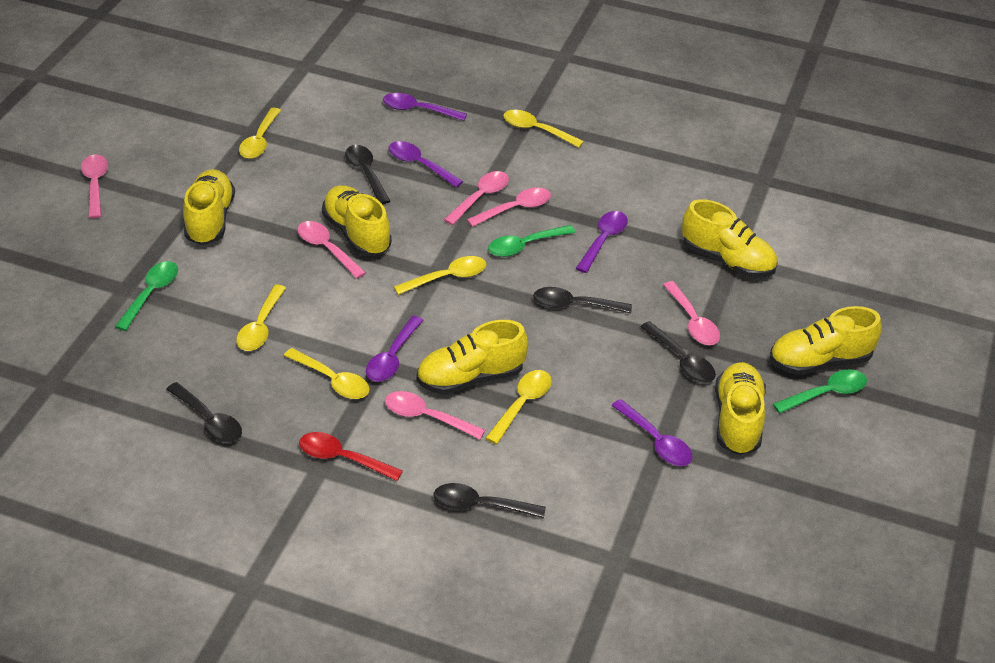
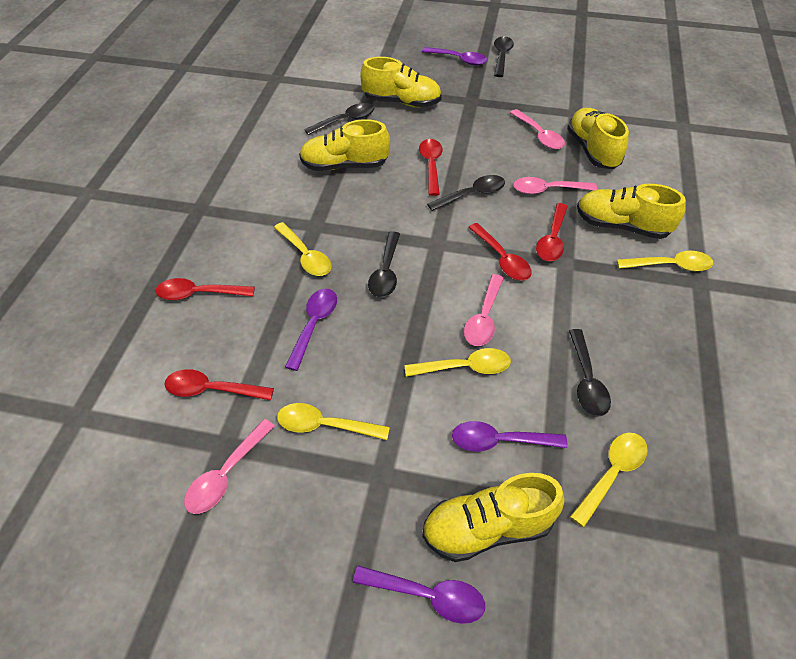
green spoon: [115,261,178,331] [488,225,575,257] [773,370,867,414] = 3 -> none = 0
pink spoon: [81,155,108,219] [297,221,366,279] [385,391,485,440] [444,171,509,225] [467,187,551,227] [663,281,720,345] = 6 -> [184,419,275,514] [464,274,504,346] [510,109,565,150] [513,177,597,194] = 4
purple spoon: [366,316,424,382] [383,93,467,121] [388,141,463,188] [576,211,628,273] [611,399,693,466] = 5 -> [285,289,337,371] [353,565,485,624] [422,47,488,66] [452,421,568,452] = 4
red spoon: [299,432,403,481] = 1 -> [156,278,255,300] [164,369,274,401] [419,139,443,196] [468,223,532,281] [536,203,568,261] = 5
yellow shoe: [183,169,235,245] [322,185,392,256] [416,320,528,395] [682,199,777,278] [715,362,766,455] [770,306,882,375] = 6 -> [299,119,390,171] [360,57,442,108] [422,473,565,562] [567,108,629,169] [577,184,686,239] = 5
yellow spoon: [236,285,286,351] [239,108,281,159] [284,348,370,399] [394,256,486,295] [485,370,552,444] [503,110,584,148] = 6 -> [274,222,331,276] [277,403,390,440] [405,348,511,377] [570,433,648,527] [617,251,713,271] = 5

